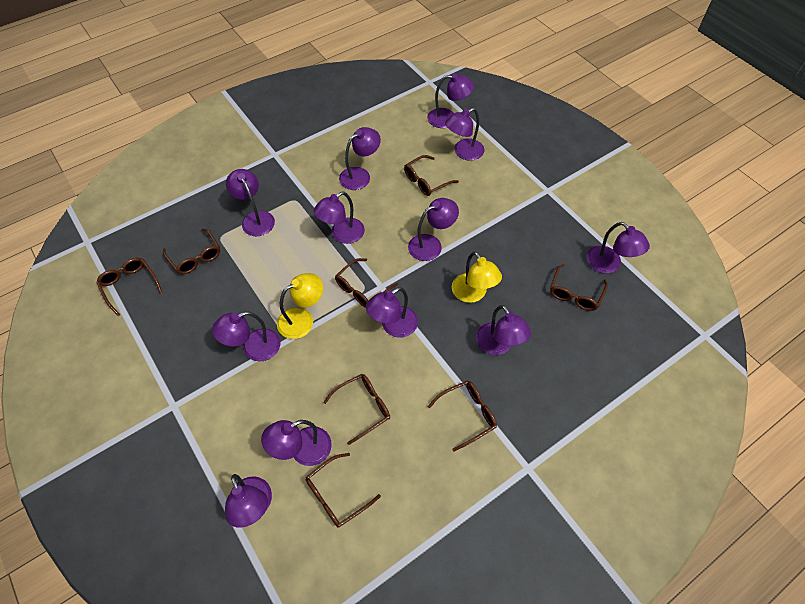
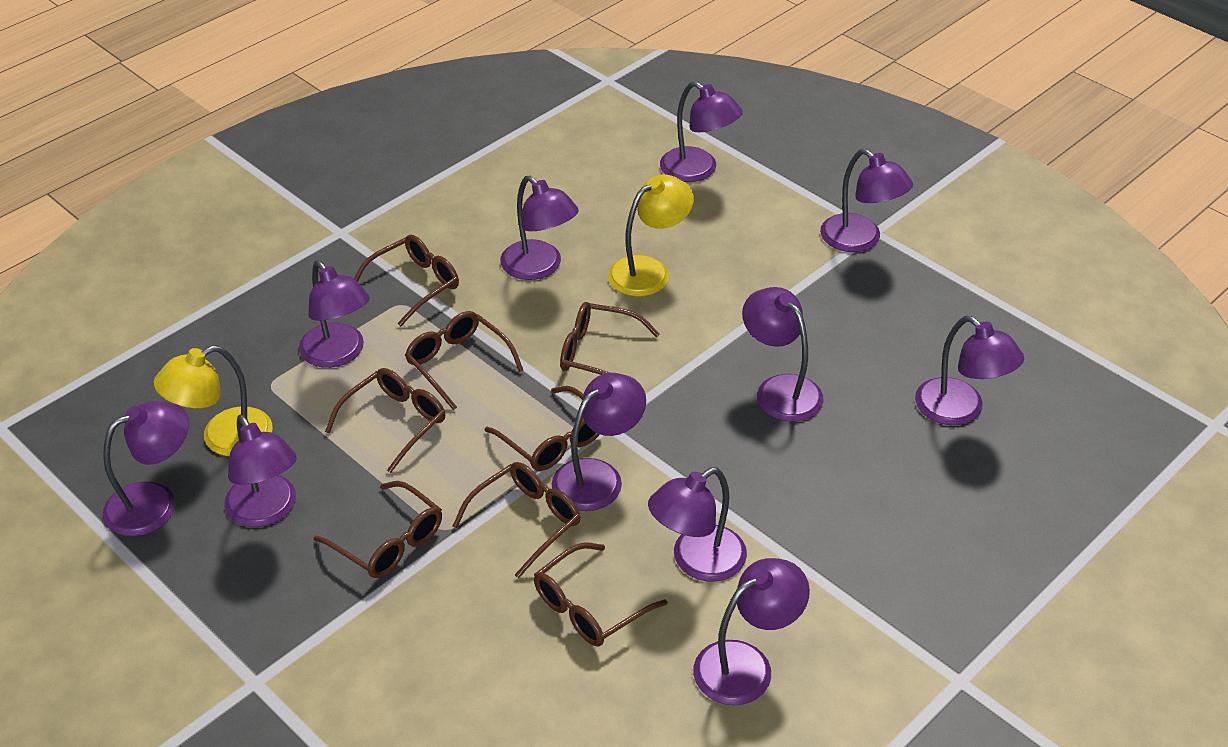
purple lamp: [212,312,280,361] [225,474,272,528] [226,169,275,236] [261,420,332,466] [313,191,365,244] [339,127,381,190] [366,287,418,338] [408,198,459,261] [427,73,474,128] [445,108,484,161] [476,305,531,355] [586,222,650,274] = 12 -> [103,401,189,536] [225,414,297,527] [299,260,370,368] [500,176,579,280] [552,373,646,511] [648,467,747,582] [660,81,743,182] [693,558,810,705] [742,287,824,422] [820,149,913,252] [915,316,1024,425] = 11

